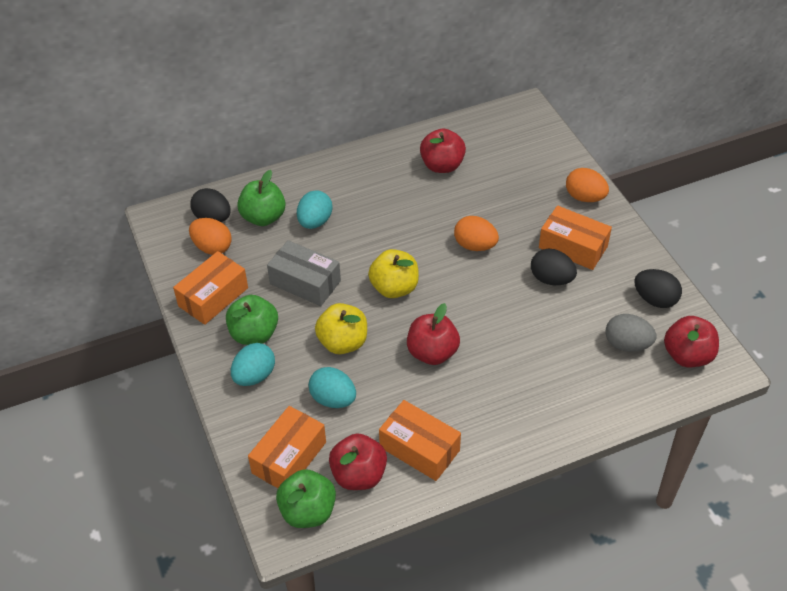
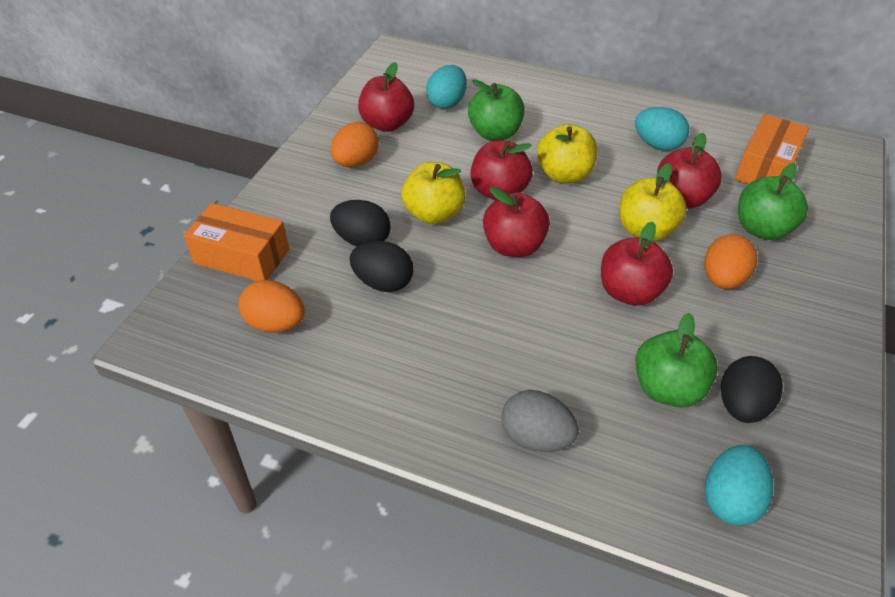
grey box: [267,240,341,306] = 1 -> none = 0
orange box: [173,251,248,325] [248,406,326,488] [379,400,461,481] [539,205,612,270] = 4 -> [184,203,289,281] [735,114,809,184] = 2
red apple: [329,434,387,490] [407,303,460,365] [420,128,466,173] [664,316,719,367] = 4 -> [358,62,414,132] [471,140,533,200] [483,187,550,257] [601,221,673,306] [657,133,722,209] = 5
yellow apple: [315,303,367,354] [368,249,419,298] = 2 -> [401,162,466,224] [537,124,598,183] [620,163,687,241] = 3

